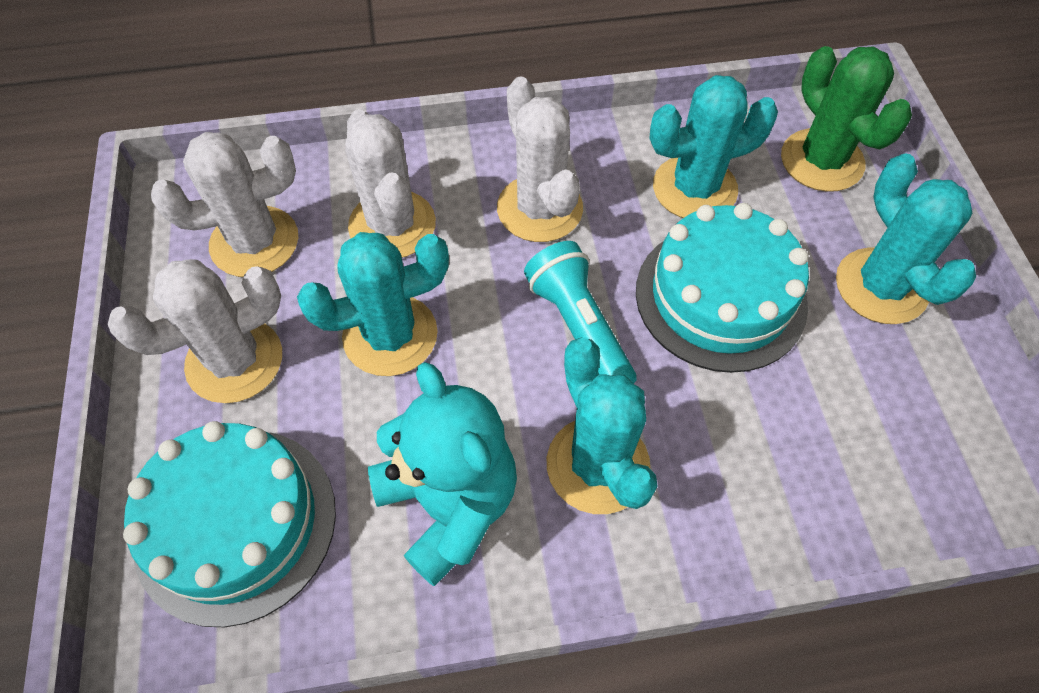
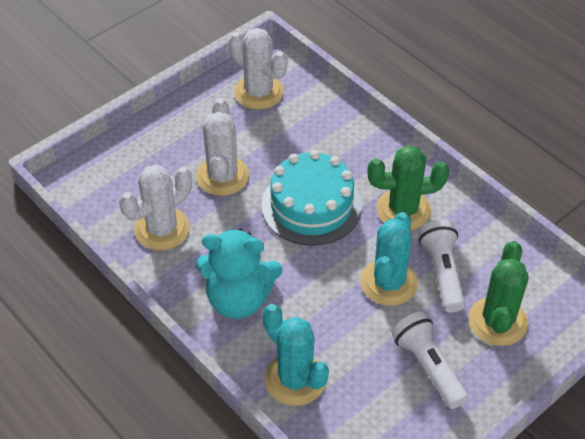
green cactus: [781,46,912,192] = 1 -> [367,145,449,230] [469,241,529,346] = 2
turquoise cactus: [297,232,449,376] [547,338,658,514] [649,75,778,218] [836,153,976,324] = 4 -> [262,304,329,406] [360,212,418,306] = 2
turquoise cake: [123,421,336,627] [636,203,809,373] = 2 -> [262,150,362,246] = 1
turquoise flashlight: [524,241,637,384] = 1 -> none = 0
white cactus: [108,259,282,403] [151,132,298,277] [345,109,436,258] [497,76,583,242] = 4 -> [119,165,192,250] [196,98,249,196] [229,28,287,110] = 3
white flashlight: none = 0 -> [391,312,468,409] [418,219,465,313] = 2

